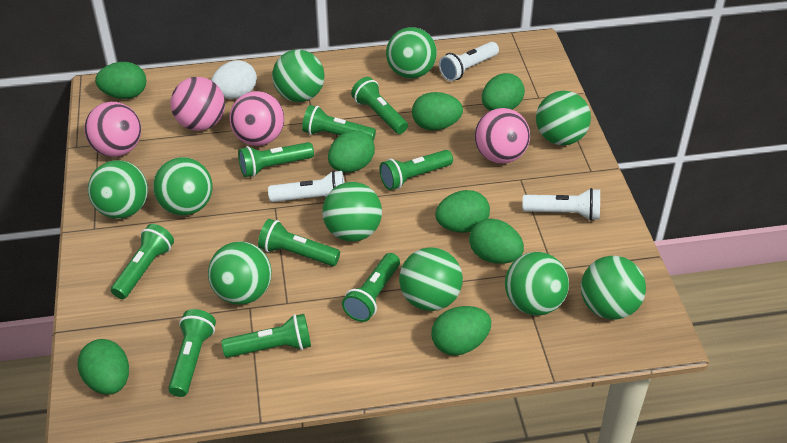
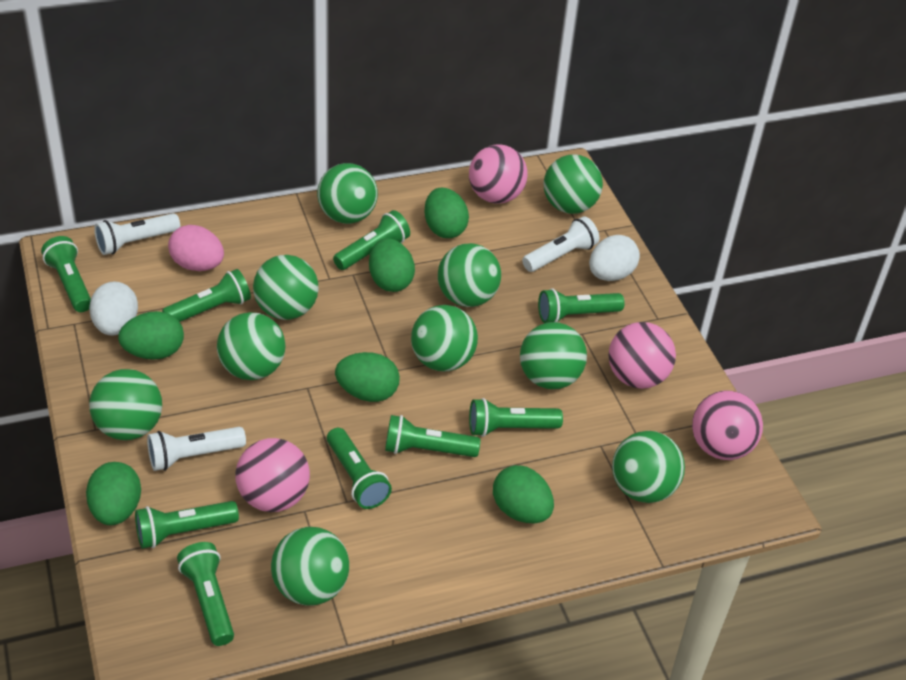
green egg: [78,339,129,395] [95,62,146,99] [328,130,375,172] [412,92,463,130] [432,306,491,356] [435,190,490,232] [469,218,524,264] [482,73,525,111] = 8 -> [86,462,141,525] [118,311,184,360] [335,352,400,402] [369,238,415,292] [424,188,469,238] [493,465,554,524] = 6
pink egg: none = 0 -> [168,225,224,271] = 1
white egg: [211,60,257,99] = 1 -> [89,281,138,336] [589,235,640,281] = 2

